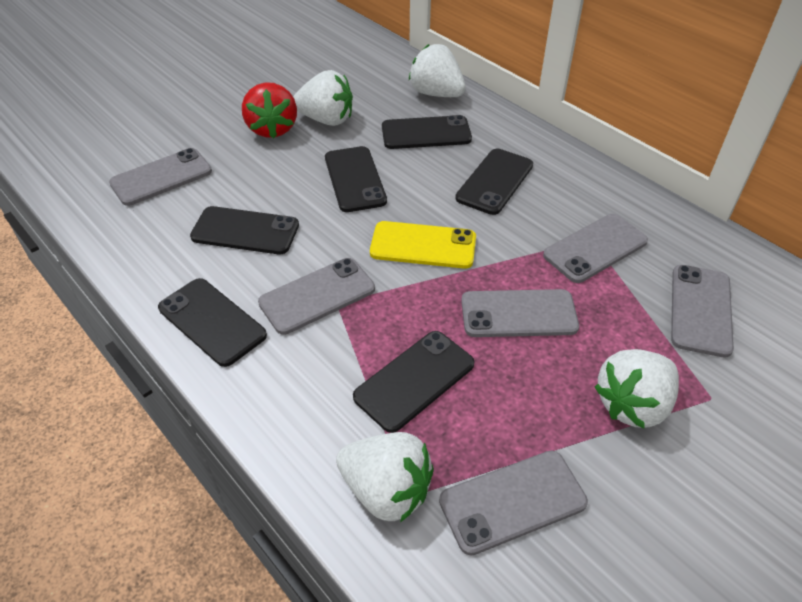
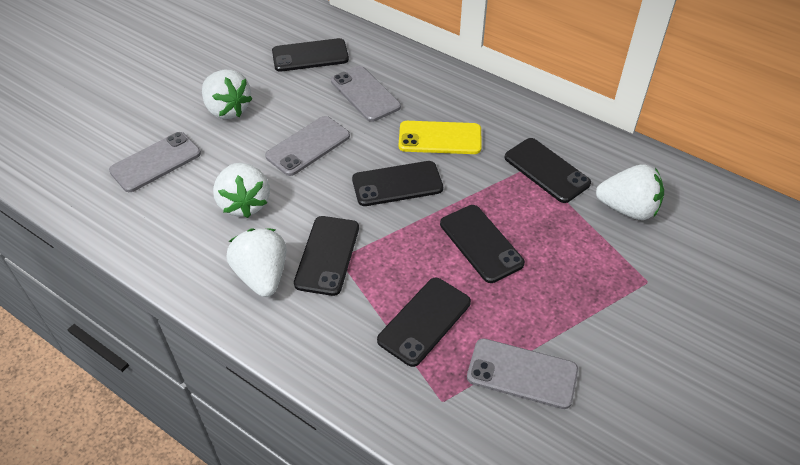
grey phone: [109,148,212,206] [258,258,375,335] [439,451,588,556] [461,289,579,337] [543,214,648,283] [671,265,734,357] = 6 -> [109,132,201,192] [265,116,350,176] [331,66,401,122] [467,338,578,409] = 4
red strawberry: [242,82,297,138] = 1 -> none = 0

